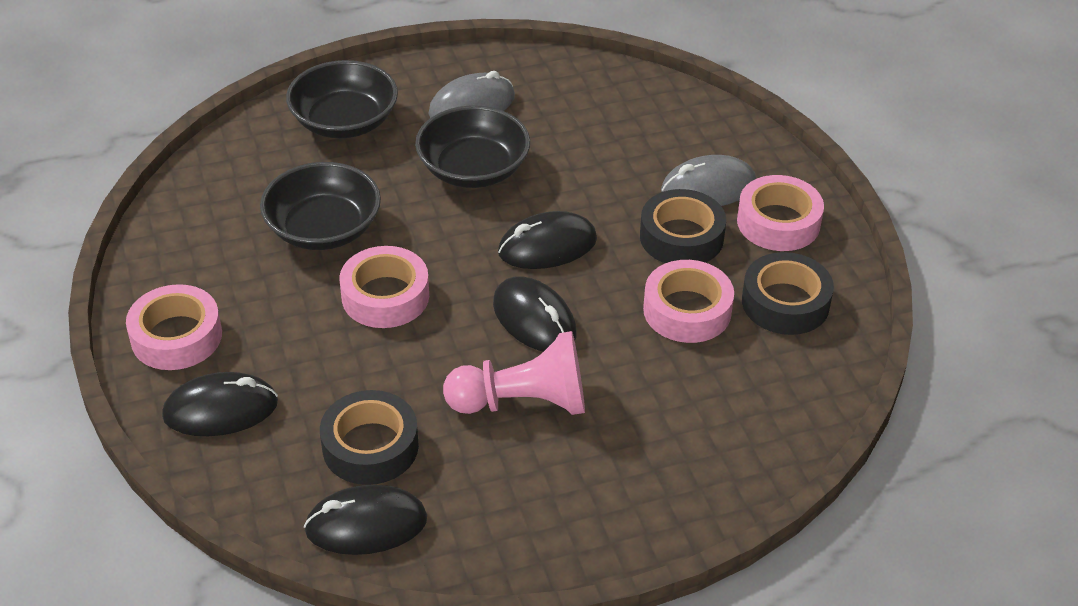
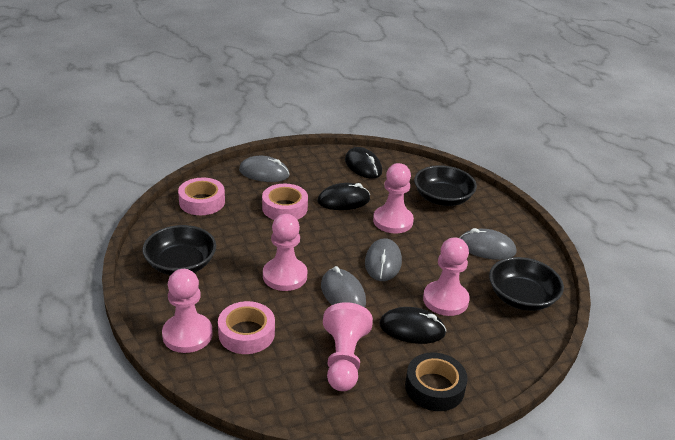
black mouse: [162,372,278,436] [304,485,427,555] [493,276,577,352] [498,211,597,269] = 4 -> [317,183,370,210] [345,147,382,179] [379,307,447,344] = 3
black tape: [320,390,419,485] [640,189,726,263] [742,252,834,335] = 3 -> [405,352,468,411] = 1
grey mouse: [428,71,515,118] [661,155,756,206] = 2 -> [239,156,290,182] [321,266,366,307] [365,238,402,281] [460,228,516,260] = 4
pink pawn: [443,331,585,415] = 1 -> [162,269,213,353] [263,214,308,291] [323,302,373,391] [373,163,414,233] [423,237,470,316] = 5
pink tape: [126,284,222,370] [339,246,429,328] [643,260,734,343] [737,175,824,251] = 4 -> [178,178,225,215] [218,301,275,354] [262,184,308,220] = 3

